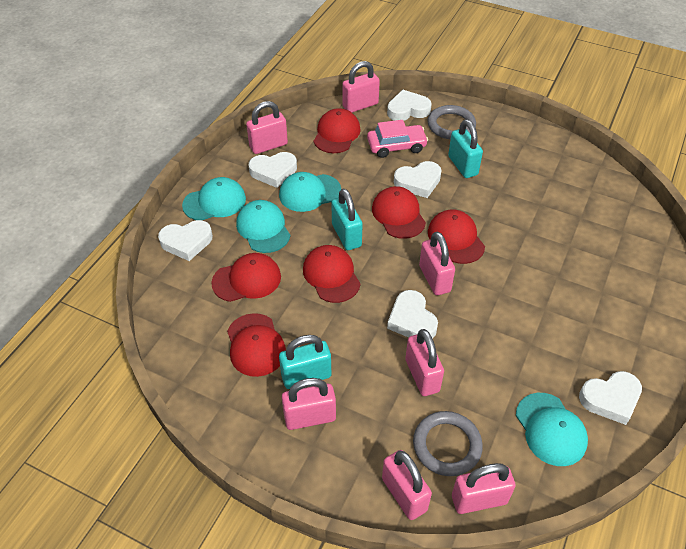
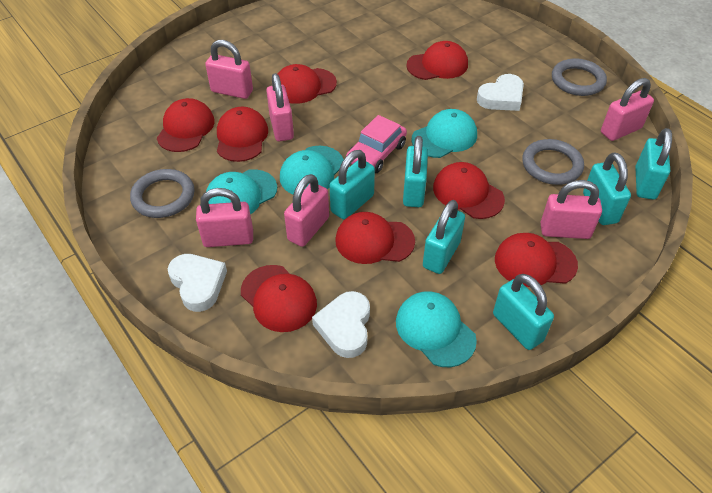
grey ring: [413,411,483,476] [428,105,476,139] = 2 -> [130,169,195,218] [522,139,584,185] [552,58,607,96] = 3
pink padlock: [246,101,288,154] [282,378,336,430] [342,61,380,113] [382,450,432,520] [405,329,444,396] [419,232,455,295] [452,463,516,514] = 7 -> [196,188,253,247] [205,40,253,99] [266,73,294,141] [284,174,329,247] [540,180,602,239] [601,78,654,141] = 6
red cap: [211,253,281,302] [227,313,286,377] [303,245,361,303] [313,108,361,153] [372,186,426,239] [428,209,485,264] = 6 -> [157,98,215,152] [217,107,268,162] [241,265,317,332] [278,64,337,104] [335,212,415,264] [406,41,468,80] [433,162,505,219] [495,233,578,287] = 8
turquoise padlock: [279,335,331,389] [331,188,363,250] [448,119,483,178] = 3 -> [329,150,375,220] [403,136,428,207] [423,200,465,274] [493,274,554,350] [583,152,631,225] [635,128,672,200] = 6
white heart: [158,220,213,261] [249,152,297,188] [387,90,432,121] [387,290,438,339] [394,161,442,198] [579,371,642,425] = 6 -> [168,254,227,312] [312,291,370,358] [477,74,524,111] = 3

